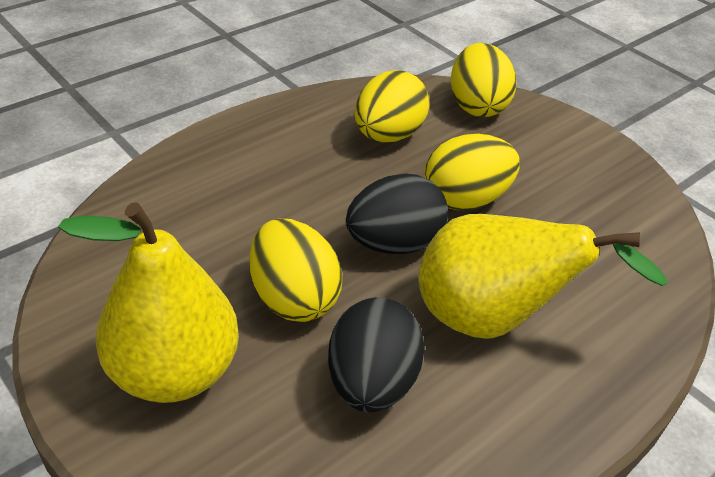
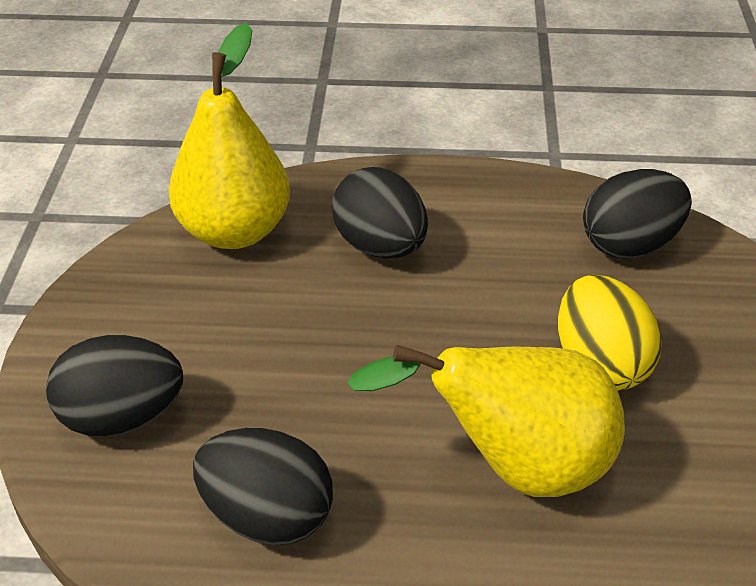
black egg: [328,297,425,413] [346,173,448,254] = 2 -> [46,335,183,437] [193,428,333,545] [332,167,428,258] [583,169,692,259] = 4
yellow egg: [250,219,342,322] [355,70,429,142] [424,134,520,210] [451,43,516,117] = 4 -> [558,275,662,391] = 1

